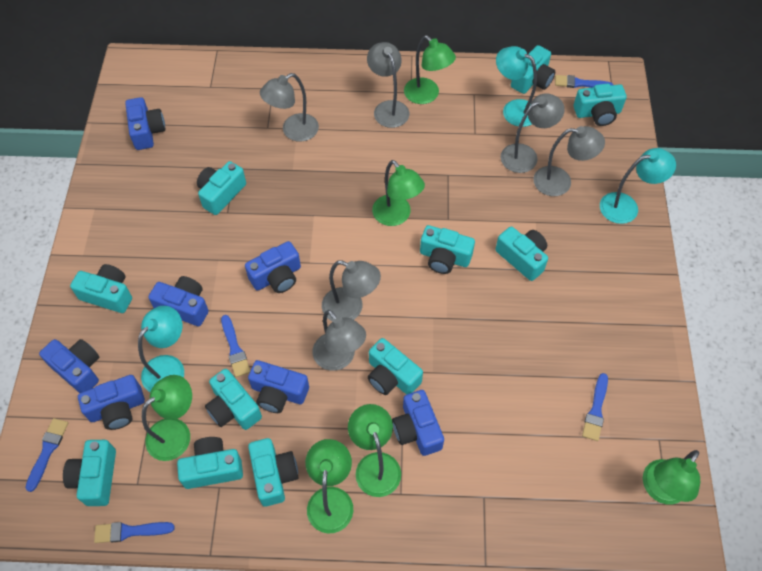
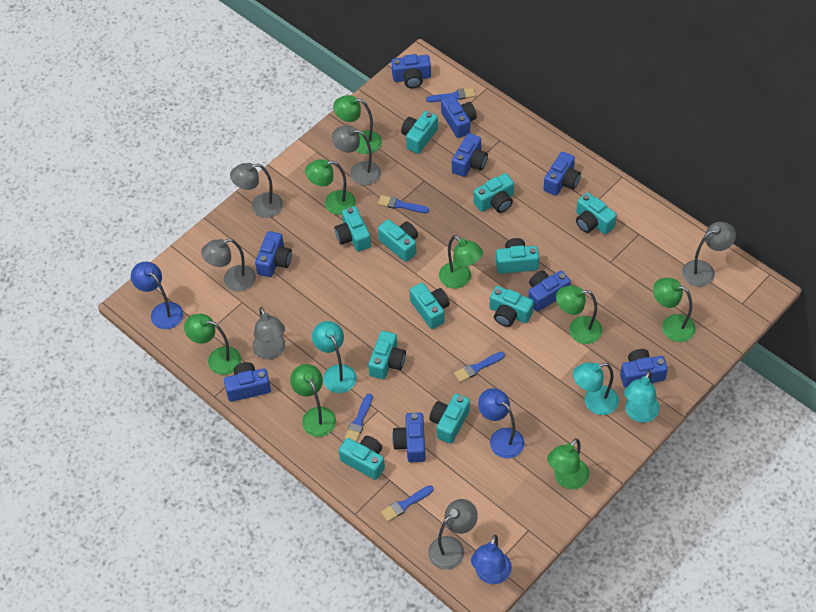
blue camera: [39,339,99,393] [78,375,145,430] [125,97,165,150] [148,276,209,326] [245,241,301,293] [248,360,309,413] [392,390,444,456] = 7 -> [224,362,271,402] [255,231,292,277] [391,54,431,89] [392,413,426,462] [441,95,477,138] [452,133,488,177] [528,270,571,312] [544,152,581,196] [620,349,668,388] = 9
blue lamp: none = 0 -> [131,262,183,329] [471,535,512,584] [478,388,525,458] = 3
green lamp: [142,375,192,461] [305,439,353,534] [348,404,401,497] [372,160,425,226] [404,35,456,104] [643,450,700,505] = 6 -> [184,314,241,375] [290,364,336,437] [305,159,356,215] [333,95,382,154] [439,235,483,289] [547,438,590,489] [556,285,602,344] [653,278,696,342] = 8

